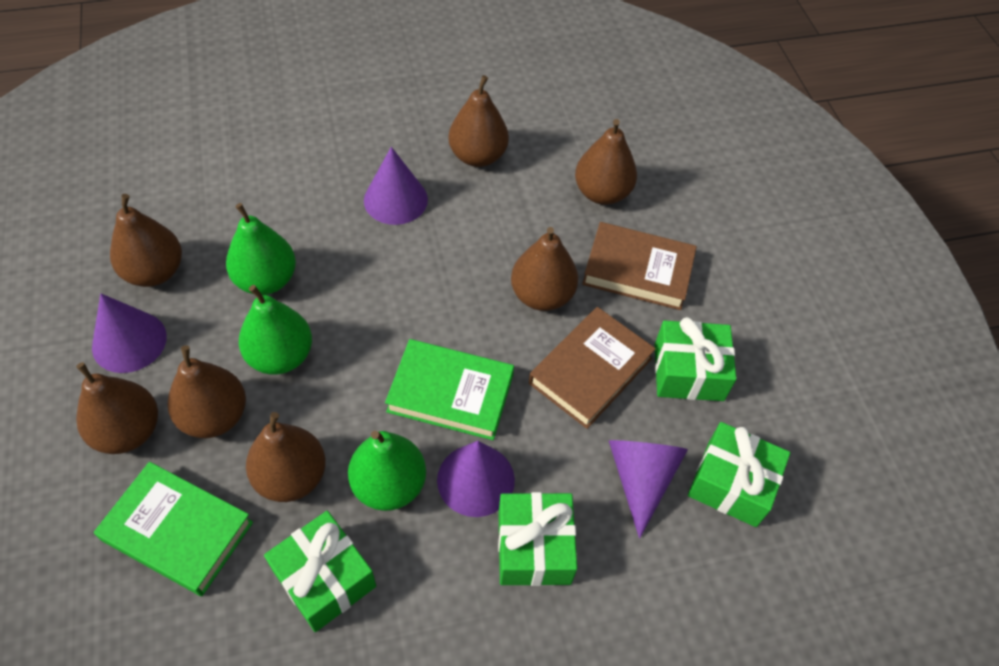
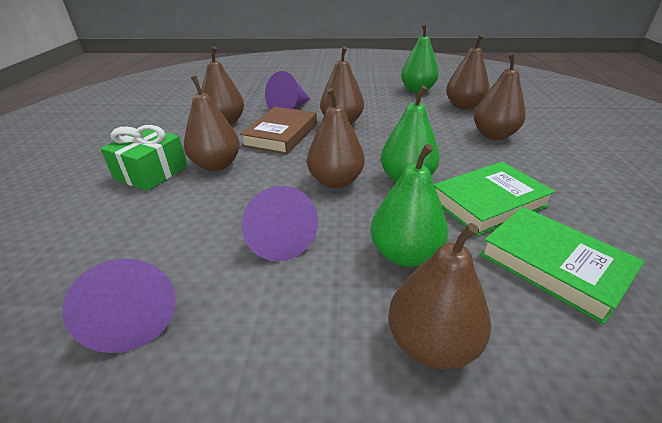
brown book: [529,307,656,429] [582,222,697,310] = 2 -> [240,107,317,154] = 1
green gift: [264,511,376,632] [498,492,577,586] [655,317,736,401] [688,422,790,527] = 4 -> [101,125,188,191] = 1
purple cone: [92,294,167,373] [364,147,428,225] [437,441,515,517] [609,440,688,538] = 4 -> [62,259,176,353] [242,186,318,261] [265,71,311,110] = 3

